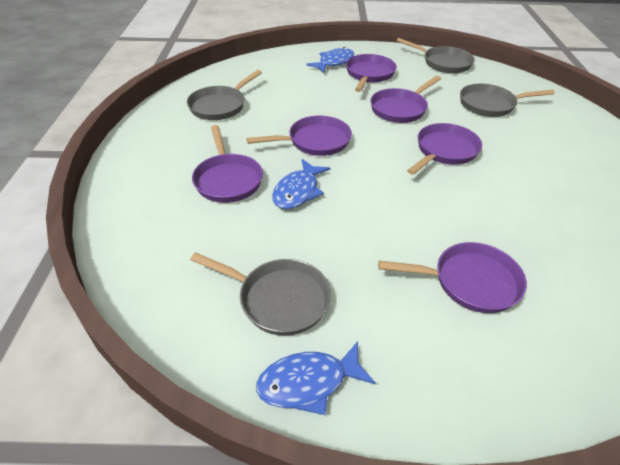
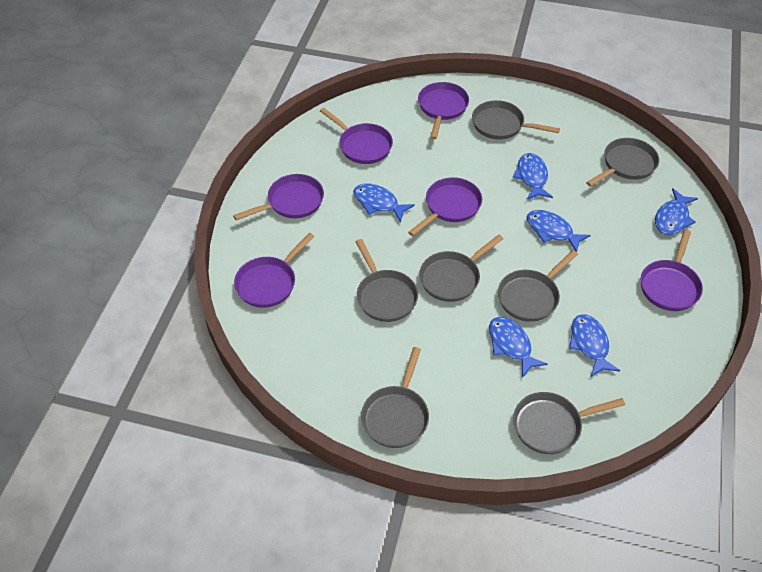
blue fish: [256,341,376,415] [272,159,330,209] [306,47,354,73] = 3 -> [353,183,415,223] [489,317,548,378] [513,153,553,200] [527,210,591,252] [569,314,620,377] [655,188,698,235] = 6
grey pan: [187,70,262,120] [190,252,331,336] [397,38,475,73] [460,83,555,117] = 4 -> [355,239,418,322] [361,347,429,448] [419,235,503,302] [472,100,560,140] [498,250,578,322] [513,392,625,454] [586,138,659,187] = 7

